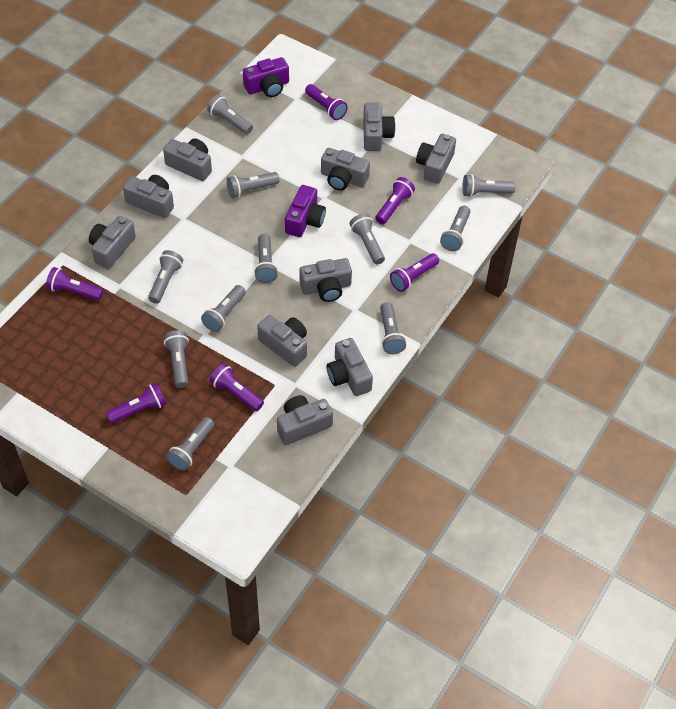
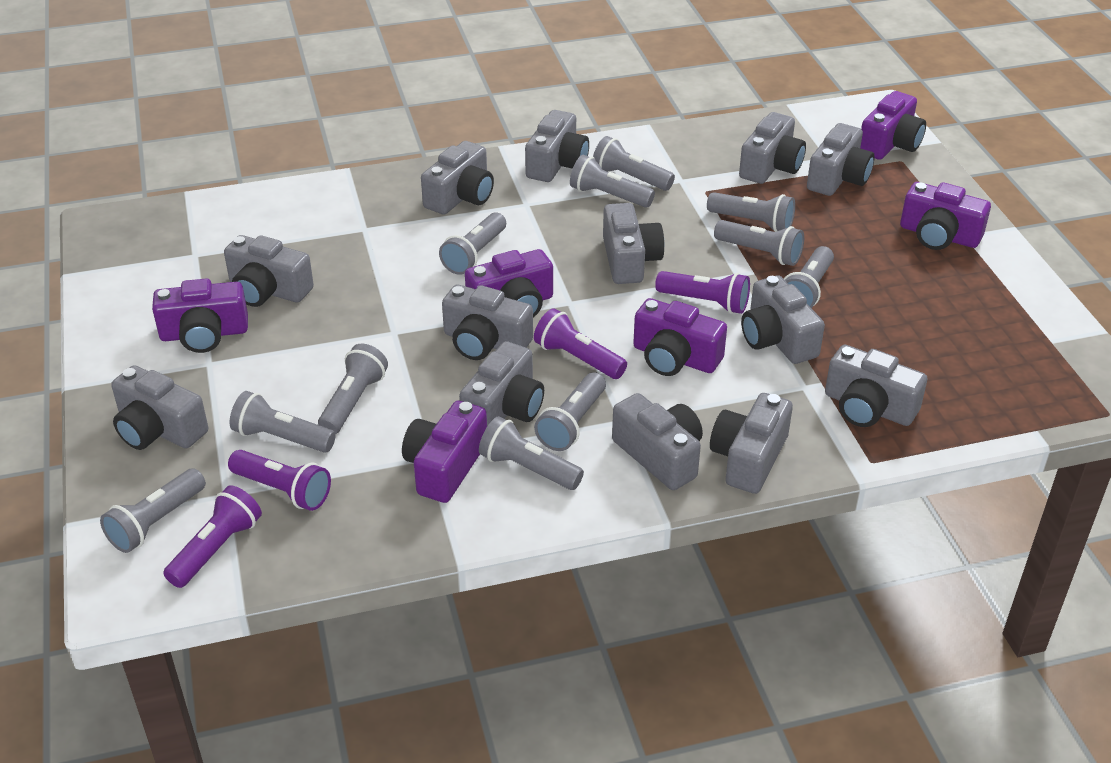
grey camera: [89,216,136,269] [123,175,174,218] [163,138,212,181] [257,315,307,367] [277,395,333,445] [300,258,352,302] [321,148,370,190] [327,338,373,396] [363,102,396,151] [416,134,456,184] = 10 -> [111,365,208,450] [224,235,314,307] [421,141,494,215] [442,285,533,360] [459,341,544,426] [525,110,589,182] [603,203,664,284] [612,393,703,490] [710,393,793,494] [739,112,806,184] [741,275,825,364] [807,123,874,196] [825,345,927,427] = 13
purple camera: [243,57,289,97] [285,185,326,237] = 2 -> [152,279,248,353] [402,401,487,503] [465,249,553,317] [633,298,727,376] [860,91,926,160] [900,182,991,250] = 6
purple flashlight: [46,267,103,300] [106,383,166,423] [209,363,264,411] [305,84,348,120] [375,177,415,224] [390,253,439,292] = 6 -> [163,485,262,588] [228,450,331,511] [534,308,627,379] [655,271,750,314] = 4

